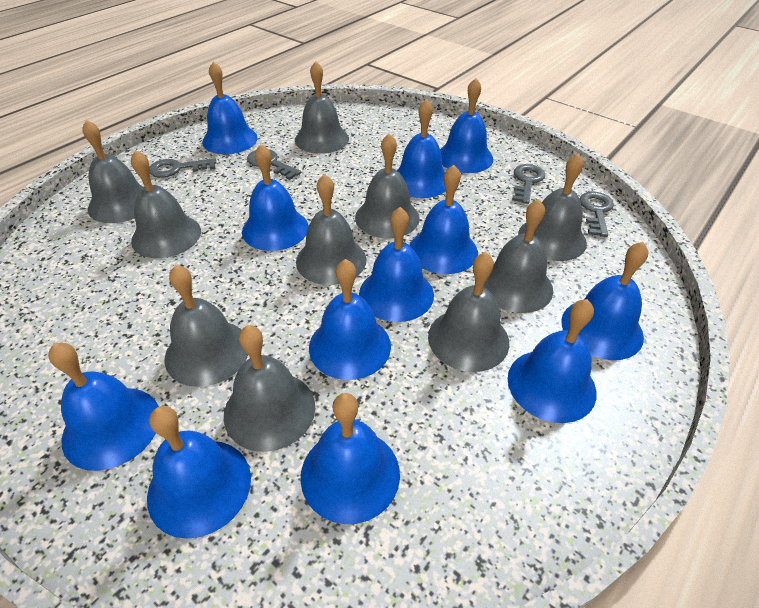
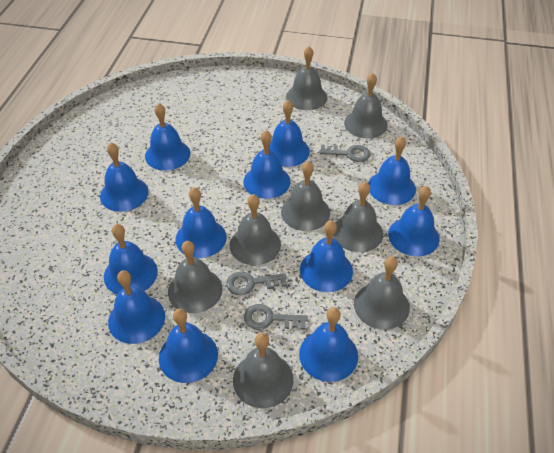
grey bell: [82,120,144,223] [131,150,201,258] [165,265,248,387] [224,325,315,452] [295,61,349,154] [296,174,366,285] [355,133,420,238] [428,252,509,372] [484,199,553,313] [518,153,587,261] = 10 -> [168,241,223,313] [230,194,281,265] [233,333,294,408] [281,161,330,231] [286,46,327,110] [333,182,383,252] [344,73,388,139] [354,256,410,330] = 8
grey key: [149,158,216,178] [247,149,301,180] [512,164,545,204] [579,192,614,237] = 4 -> [226,271,287,296] [244,304,308,330] [319,145,371,162] = 3

